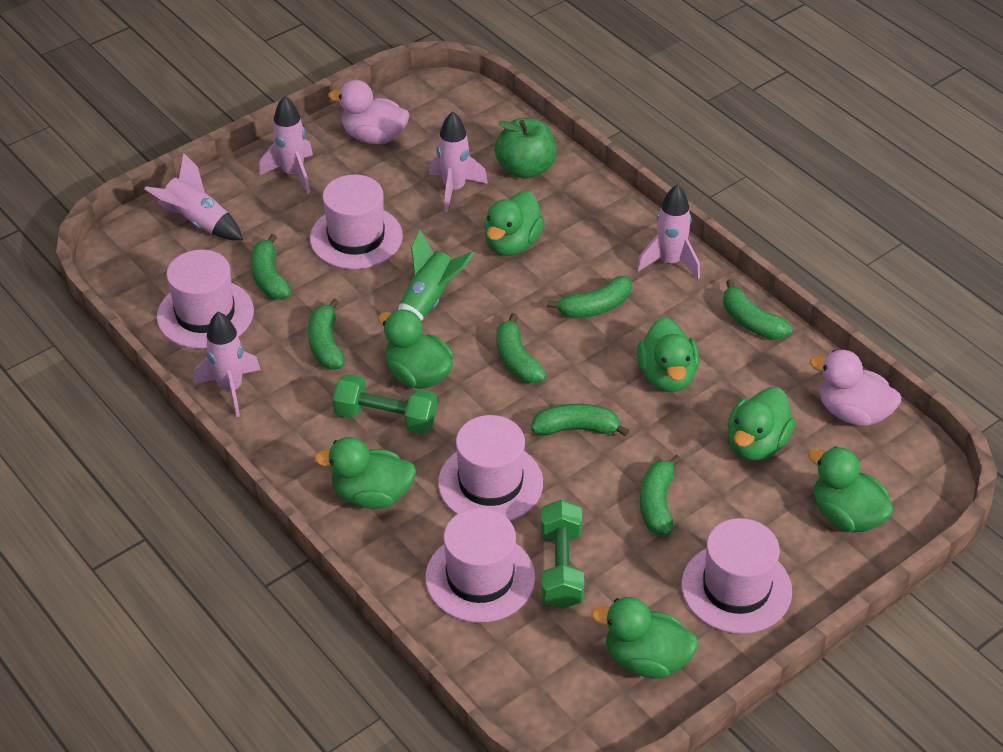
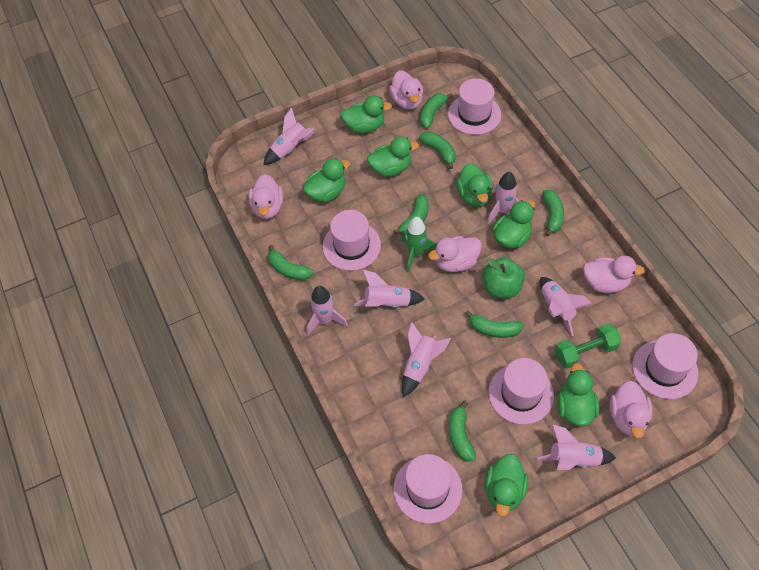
green dumbbell: [333,374,437,434] [541,500,584,609] = 2 -> [555,323,621,369] = 1
pink duck: [328,80,409,144] [810,350,901,426] = 2 -> [248,174,283,219] [389,70,423,110] [428,236,482,272] [583,256,645,293] [610,380,652,439] = 5
pink rocket: [145,153,243,240] [194,312,261,417] [259,96,313,194] [429,111,488,212] [637,184,700,279] = 5 -> [263,108,314,165] [307,286,348,335] [354,270,425,308] [402,322,451,397] [487,172,519,224] [536,424,616,470] [540,277,593,336] = 7

